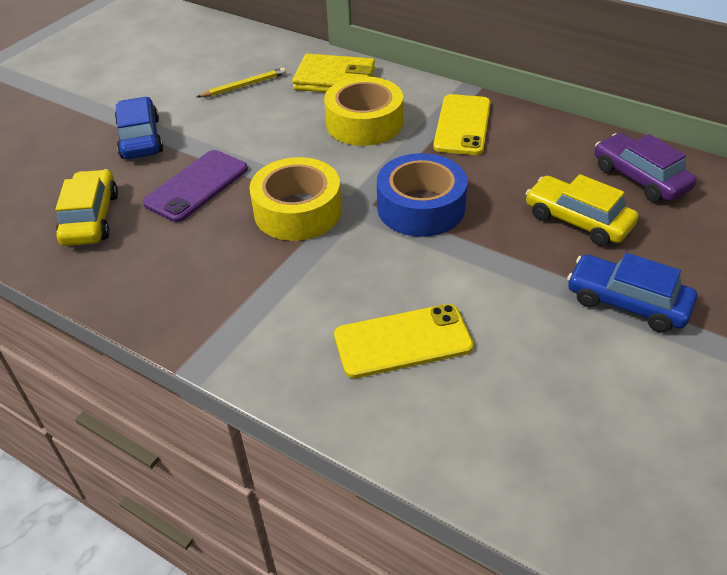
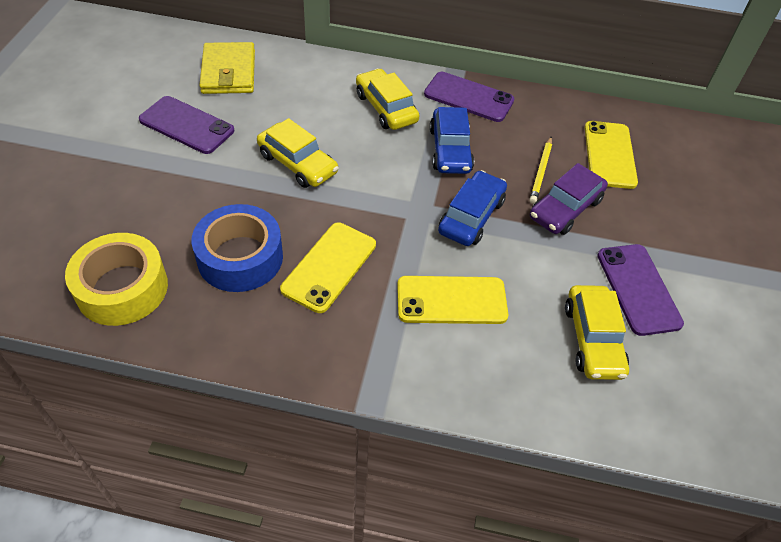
purple phone: [143,150,248,222] = 1 -> [139,96,234,154] [424,72,515,122] [597,244,684,336] = 3
yellow car: [56,169,118,246] [525,174,639,246] = 2 -> [257,118,339,188] [356,68,420,130] [565,285,629,380] = 3
yellow phone: [334,304,474,378] [433,94,491,155] = 2 -> [280,222,376,313] [397,276,508,324] [585,121,638,189] = 3
yellow tape: [249,157,342,241] [324,77,403,146] = 2 -> [65,233,168,326] = 1

